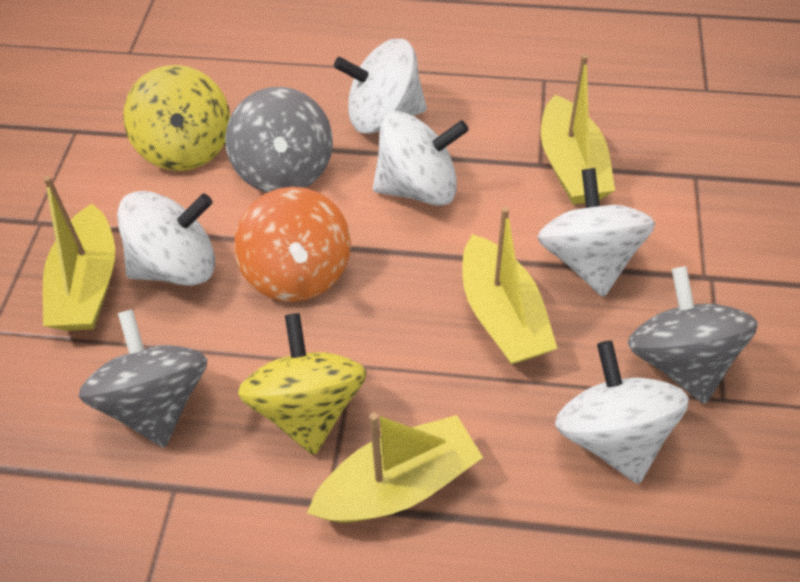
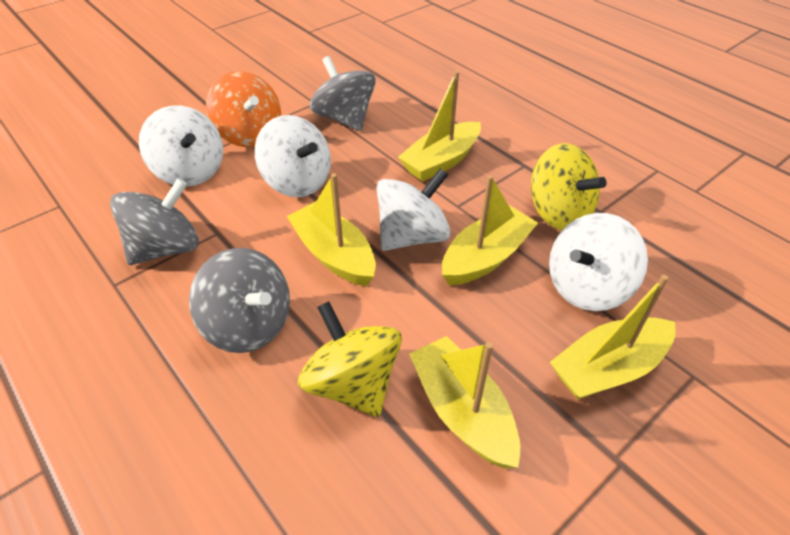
white spinning top: [117,191,215,285] [334,39,427,134] [373,111,469,206] [537,168,655,297] [555,340,689,484] = 5 -> [139,105,223,186] [255,115,331,197] [377,168,450,251] [549,213,648,311] = 4
yellow boat: [43,176,115,331] [307,413,483,523] [463,207,557,365] [541,54,615,205] = 4 -> [287,173,376,286] [398,71,481,181] [409,336,521,468] [442,175,538,286] [550,275,676,400] = 5

